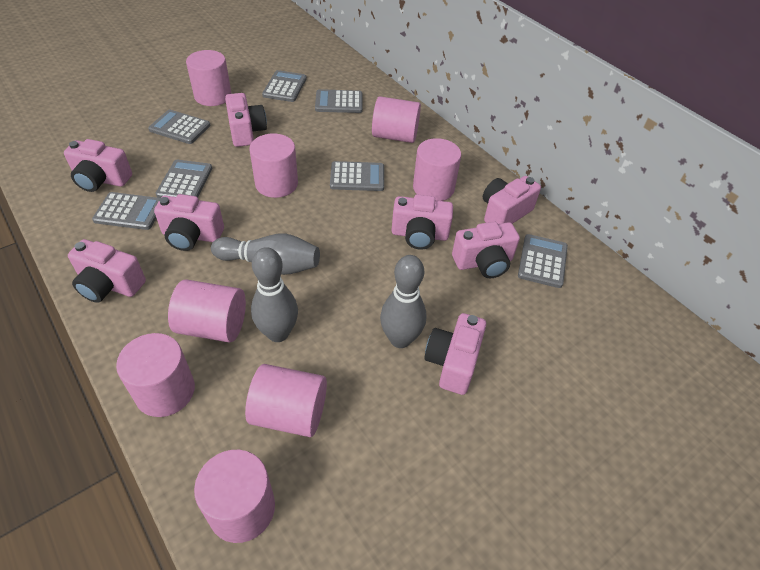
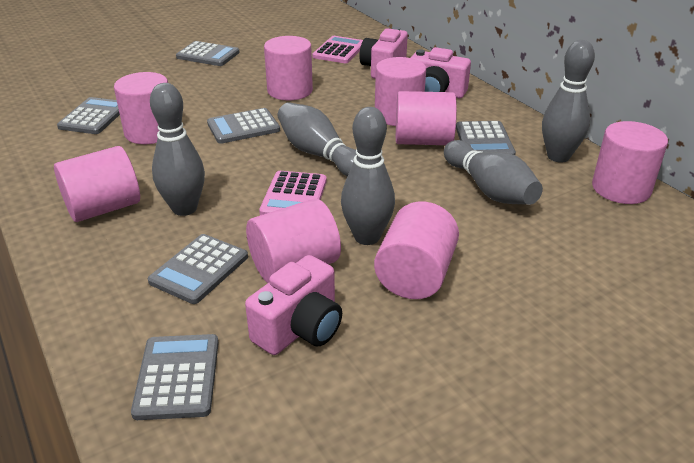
grey bowling pin: [211,233,320,275] [251,247,298,342] [380,255,427,348] = 3 -> [150,83,205,216] [278,102,356,176] [341,107,395,245] [444,140,543,205] [542,40,595,163] = 5
grey calculator: [92,192,160,230] [148,110,210,144] [156,159,212,198] [262,70,307,102] [315,89,363,113] [330,161,384,191] [518,234,568,288] = 7 -> [57,97,120,134] [131,334,219,420] [148,234,248,304] [176,41,240,66] [207,108,280,144] [456,121,516,155] = 6
pink calculator: none = 0 -> [259,171,327,215] [312,36,363,63] = 2
pink camera: [64,139,132,192] [68,239,146,303] [154,194,224,251] [225,93,267,147] [391,194,453,250] [424,313,486,395] [452,222,520,278] [483,176,541,224] = 8 -> [245,255,342,355] [359,27,408,79] [411,47,471,98] = 3

